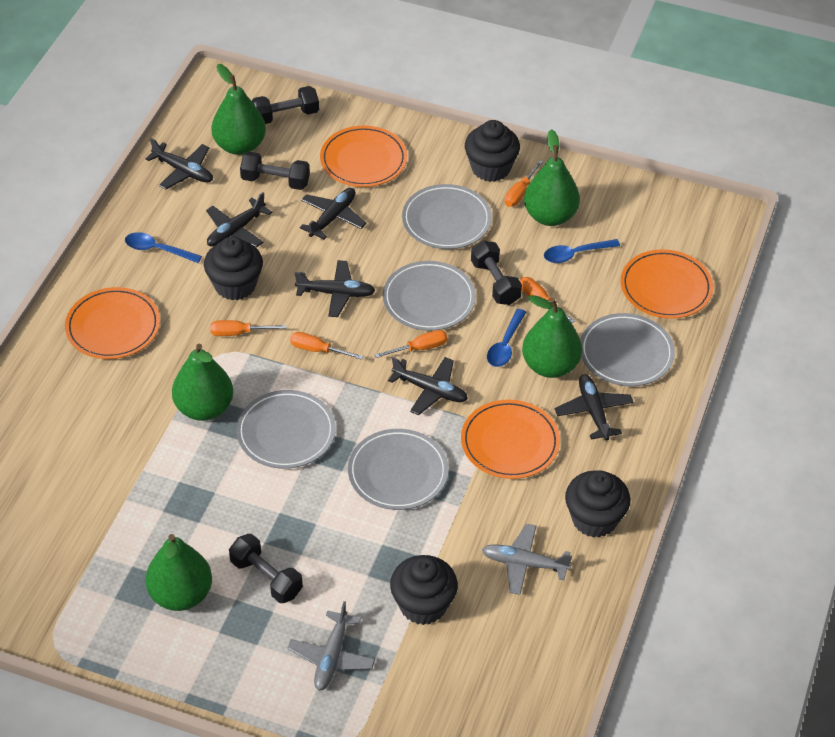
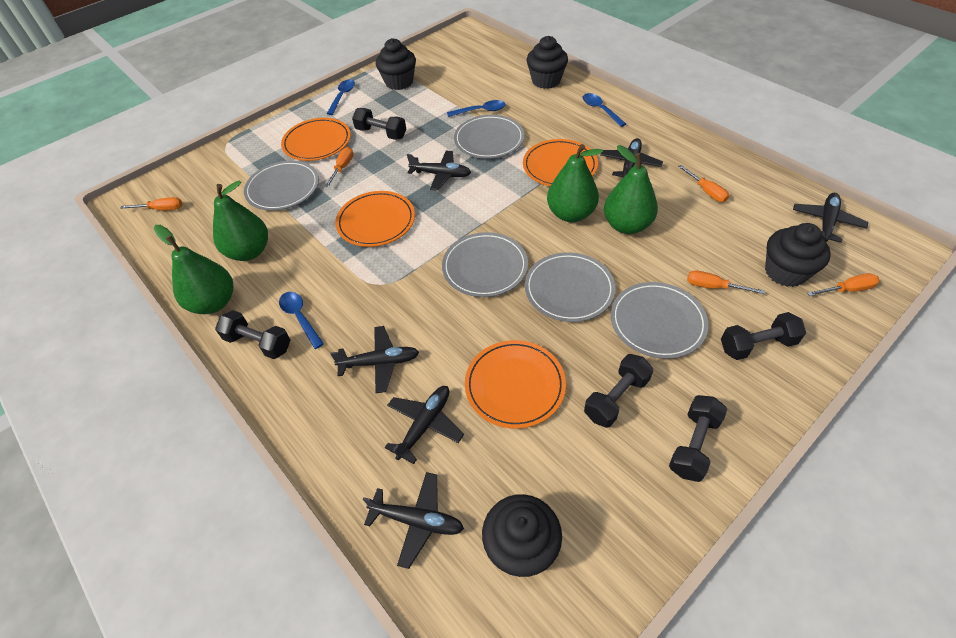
black dumbbell: [229,534,303,603] [240,152,310,190] [252,86,319,124] [471,240,522,305] = 4 -> [215,310,290,359] [352,108,406,140] [584,354,653,428] [669,395,727,482] [721,312,806,360] = 5
blue spoon: [125,232,202,263] [487,309,526,367] [544,239,620,263] = 3 -> [279,292,324,349] [327,79,355,115] [447,100,506,117] [583,93,626,127] = 4
green pear: [145,534,212,611] [172,344,233,421] [211,64,266,155] [522,295,582,378] [524,129,580,226] = 5 -> [154,225,233,314] [213,180,268,261] [547,144,603,222] [604,145,658,234] = 4
grey plane: [287,601,375,691] [482,524,572,595] = 2 -> none = 0

